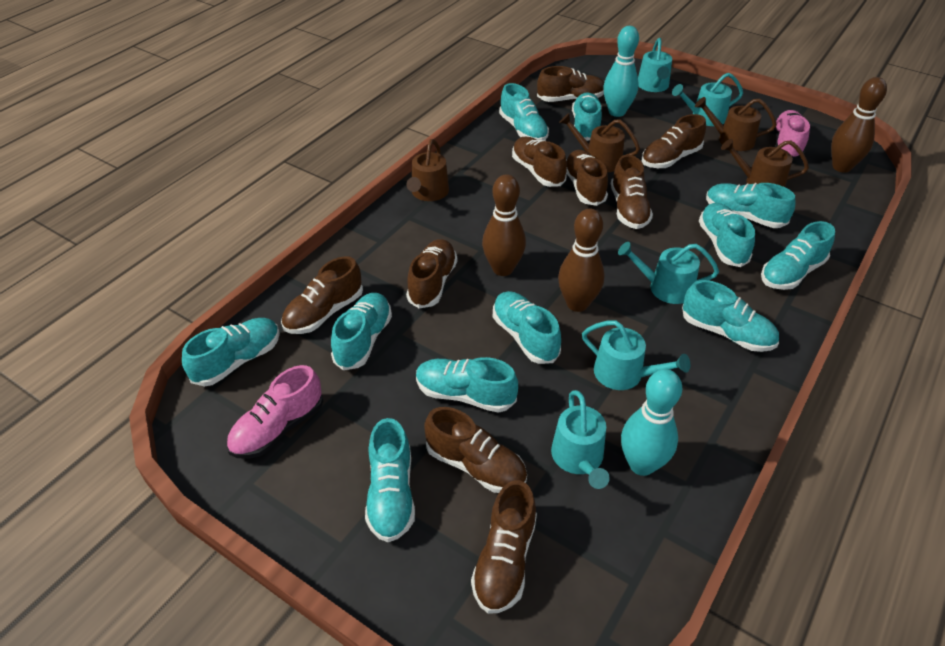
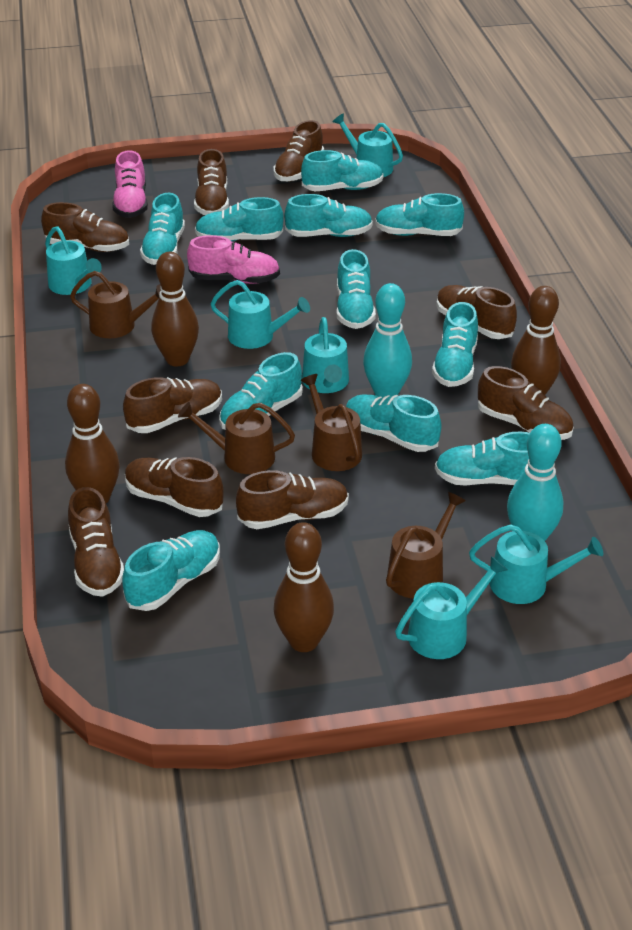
brown bowling pin: [482,174,526,276] [558,209,605,312] [831,77,887,173] = 3 -> [65,384,120,503] [151,252,199,366] [273,522,334,652] [511,286,561,395] = 4
turquoise watering can: [551,390,610,489] [582,320,690,390] [618,242,719,304] [638,38,672,92] [672,73,743,126] = 5 -> [45,226,102,295] [210,280,310,349] [302,317,349,393] [332,113,403,177] [395,556,507,659] [469,524,603,604] = 6

